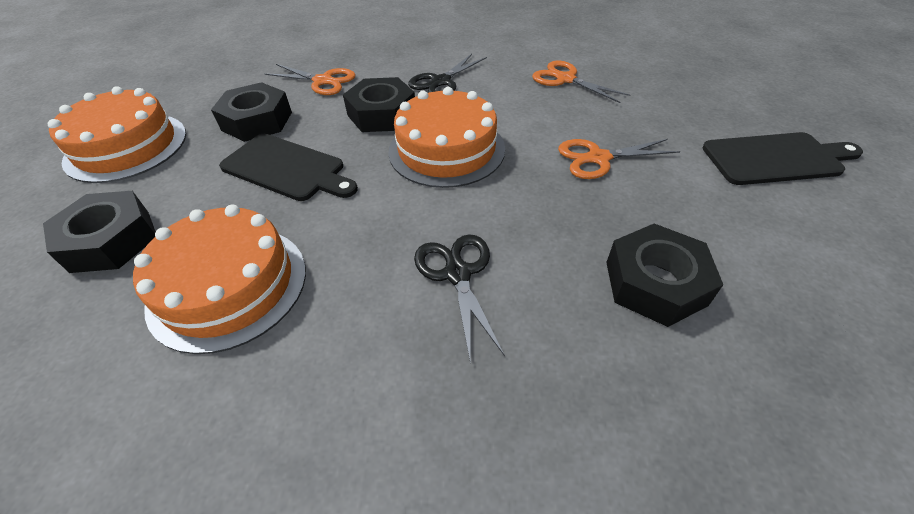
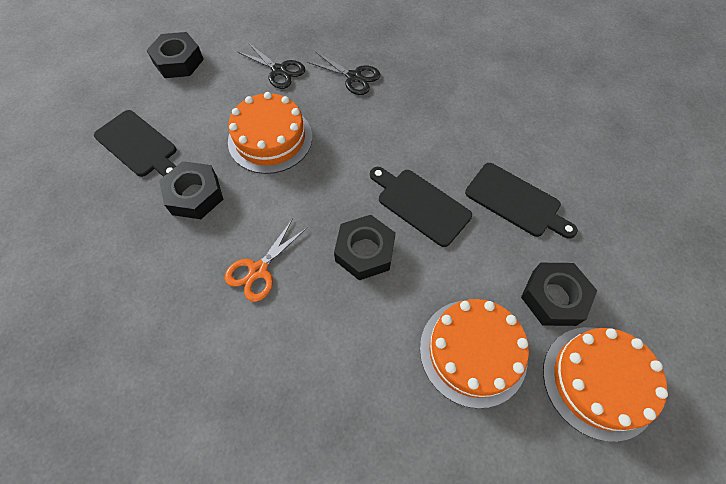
black cutting board: [219,134,358,201] [703,132,863,185] = 2 -> [94,110,176,177] [370,167,472,247] [465,163,578,239] = 3
orange scissors: [265,64,356,95] [532,61,630,103] [558,139,680,179] = 3 -> [225,219,307,302] = 1

